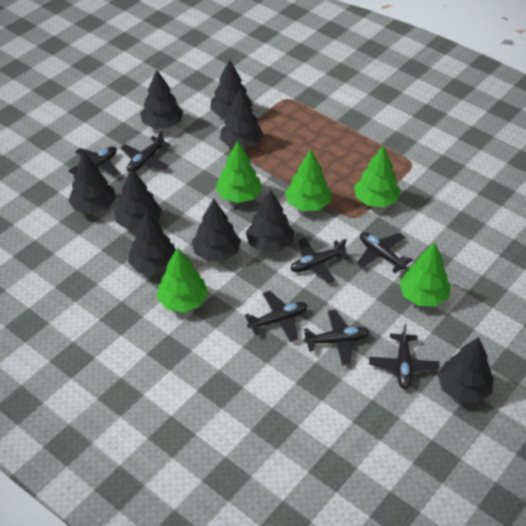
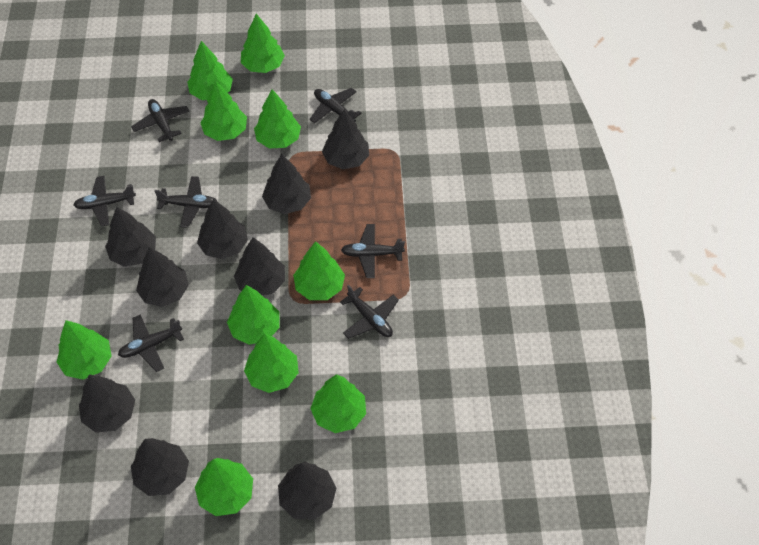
green tree: [157,248,209,312] [216,141,262,203] [285,150,331,211] [354,146,401,207] [399,242,450,306] = 5 -> [57,320,111,380] [187,41,233,100] [195,458,253,516] [200,81,247,141] [227,285,280,345] [241,14,285,73] [244,334,299,393] [254,89,301,148] [293,241,345,300] [310,374,366,433] = 10

